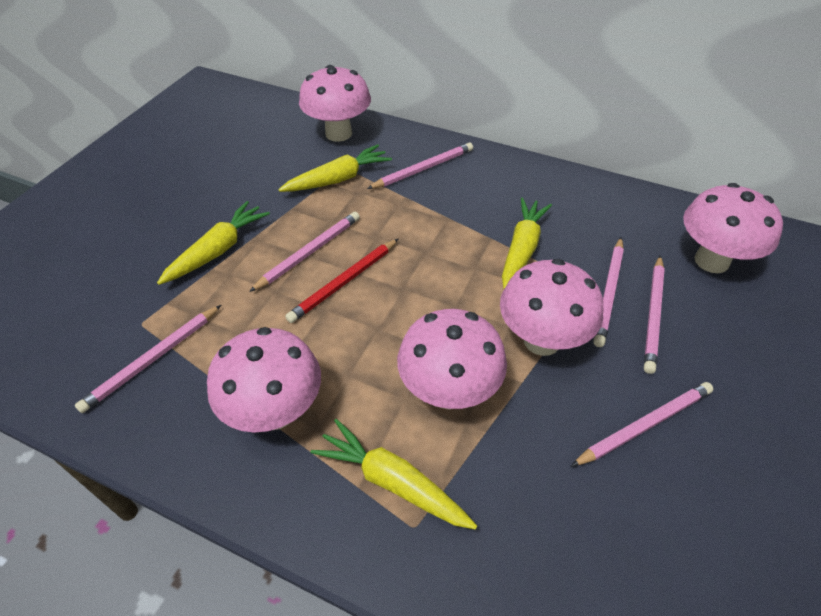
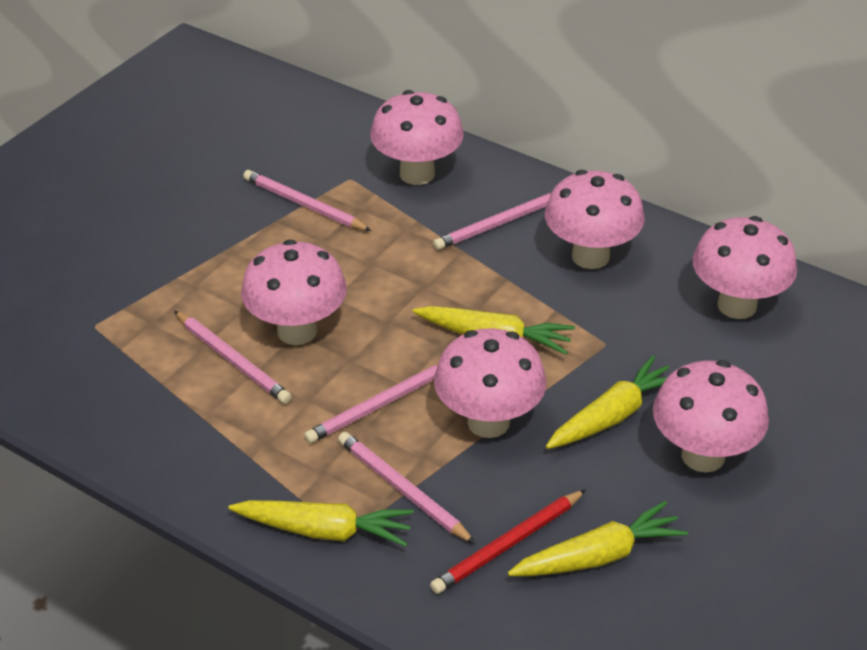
pink mushroom: [207,327,321,433] [299,65,371,142] [397,309,507,409] [500,259,603,356] [683,183,783,273] = 5 -> [241,239,347,345] [370,90,464,185] [434,328,546,438] [545,170,645,269] [653,360,769,473] [692,216,797,319] = 6
pink pencil: [75,305,221,413] [249,212,360,292] [367,143,473,189] [571,382,713,467] [593,237,624,347] [644,256,665,374] = 6 -> [174,311,292,404] [243,170,372,231] [304,364,438,443] [338,432,476,544] [433,193,551,250] = 5

